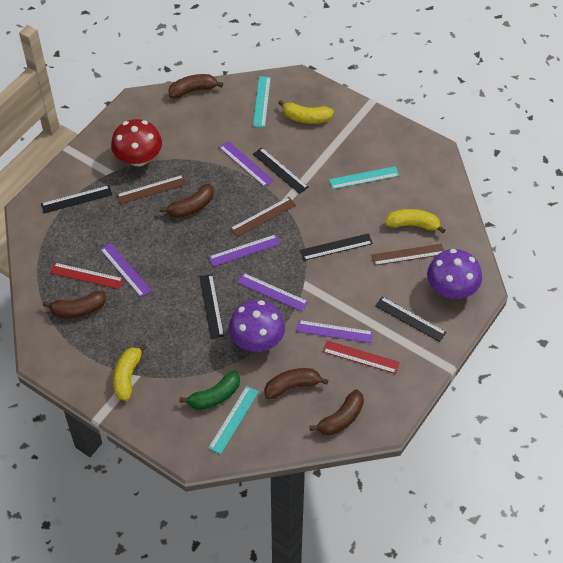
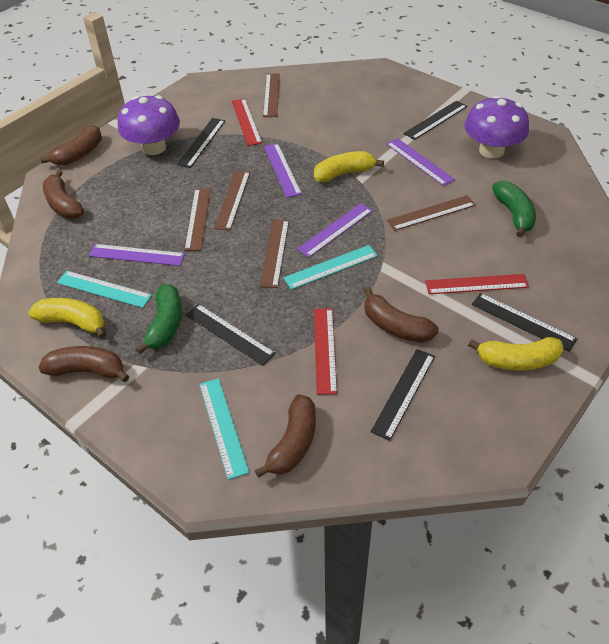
brown ruler: [117,175,187,204] [230,197,296,237] [371,244,444,266] = 3 -> [184,189,211,251] [214,171,250,230] [260,219,289,288] [263,74,280,117] [387,195,476,231] = 5
green banana: [180,371,240,410] = 1 -> [136,284,182,354] [492,181,536,238] = 2
purple ruler: [100,243,152,297] [209,234,280,267] [219,141,274,187] [237,273,308,312] [296,320,373,343] = 5 -> [89,244,185,266] [264,143,302,198] [297,203,373,257] [386,138,455,186] = 4
red mushroom: [111,119,162,166] = 1 -> none = 0
red ruler: [50,263,124,289] [323,341,400,374] = 2 -> [232,99,262,146] [314,308,337,395] [425,274,529,294] = 3

